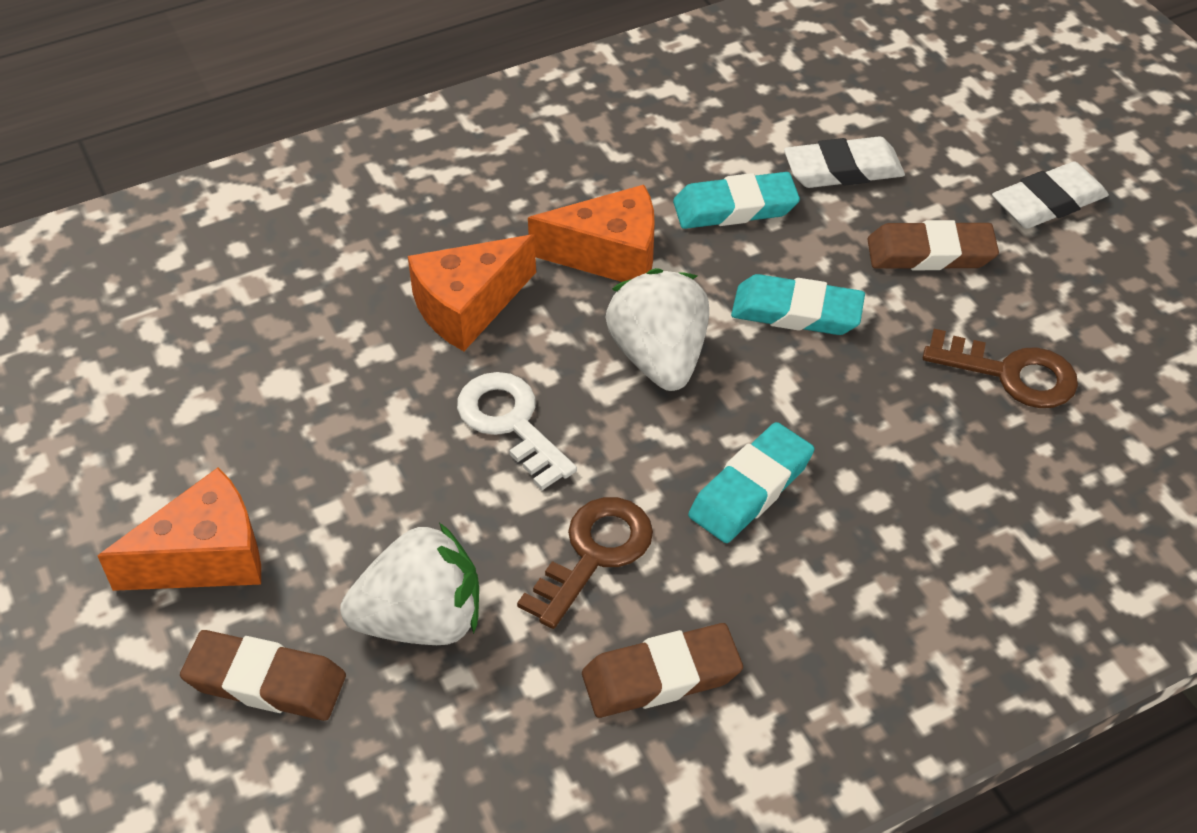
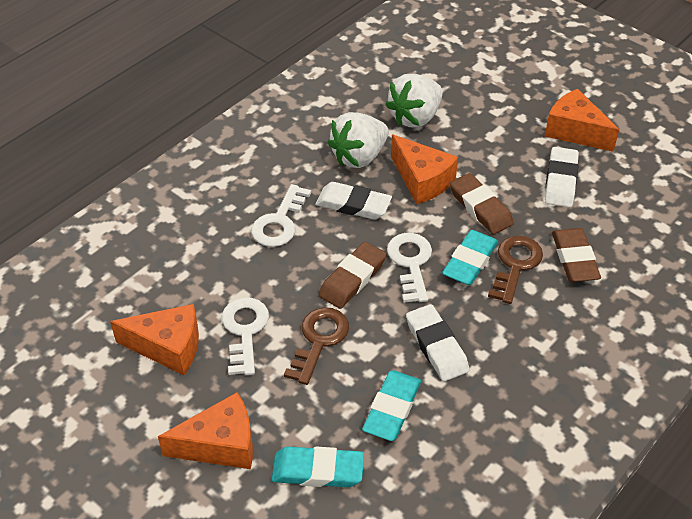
orange cheese: [98,467,261,591] [408,234,536,351] [528,185,655,282] = 3 -> [110,304,199,375] [158,392,253,469] [391,135,458,204] [545,89,619,152] = 4
white eraser: [784,137,905,188] [992,162,1109,229] = 2 -> [315,182,392,220] [406,304,469,381] [545,147,579,207] = 3
white key: [457,372,577,490] = 1 -> [222,297,269,375] [251,184,311,247] [387,233,432,303] = 3

